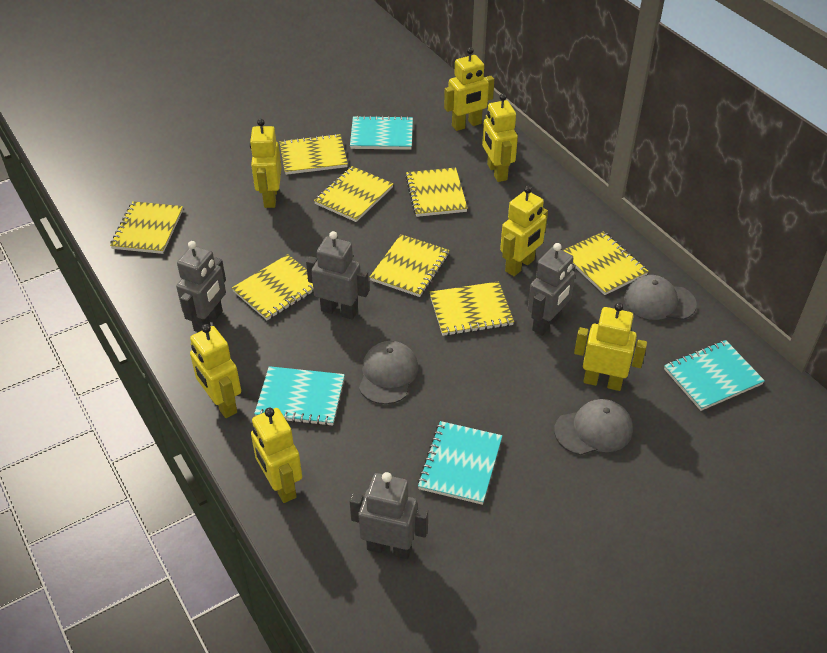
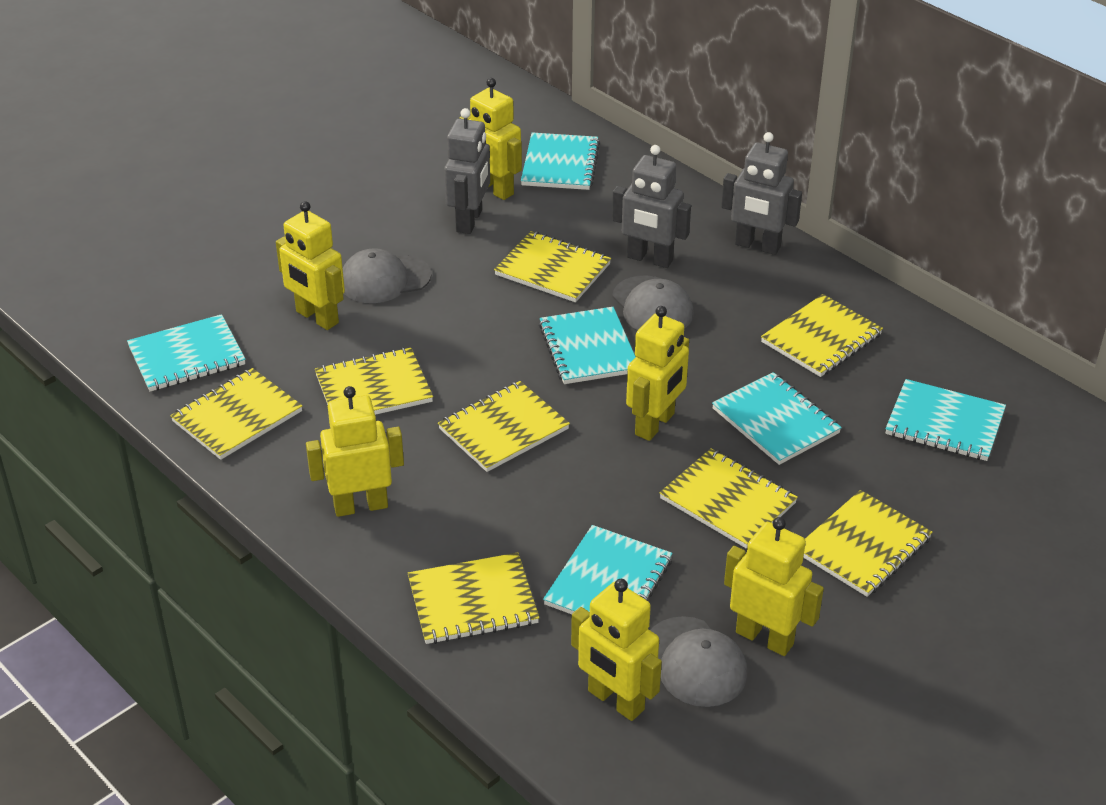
grey robot: [176,241,226,332] [306,231,369,320] [350,472,428,559] [527,243,576,336] = 4 -> [444,108,490,234] [612,145,691,268] [721,132,802,255] = 3
turquoise notebook: [254,366,345,426] [350,116,413,150] [418,421,502,505] [664,340,765,411] = 4 -> [127,314,246,392] [521,132,600,190] [539,307,635,384] [543,525,673,614] [712,372,842,465] [885,379,1006,461] = 6
yellow robot: [190,324,241,418] [250,119,281,208] [251,408,302,503] [444,47,494,131] [482,94,518,182] [500,186,548,276] [574,302,647,391] = 7 -> [276,201,345,330] [306,386,404,517] [459,78,522,200] [571,579,662,721] [626,306,689,441] [724,517,824,656] = 6

